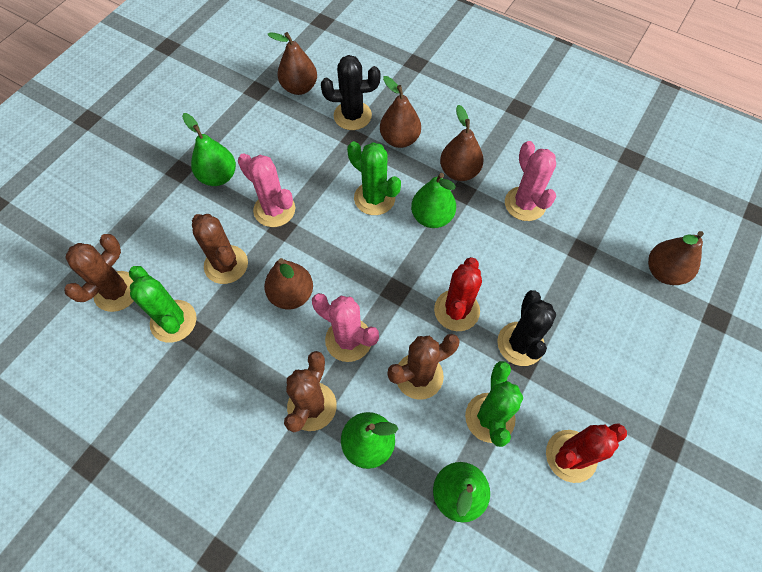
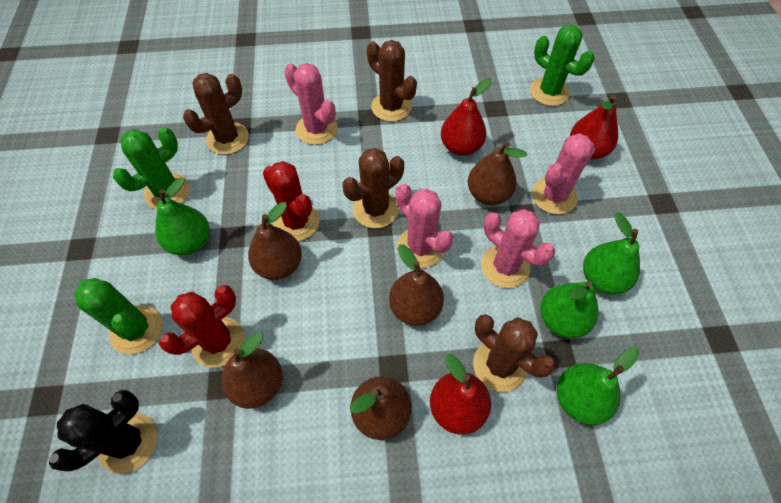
black cactus: [321,55,380,130] [497,290,556,366] = 2 -> [49,390,158,474] = 1
pink cactus: [238,153,295,227] [312,293,379,362] [505,141,556,221] = 3 -> [284,63,337,145] [395,184,453,268] [481,209,555,288] [532,133,595,214] = 4
red pear: none = 0 -> [430,354,491,435] [441,78,492,156] [570,95,618,159] = 3

